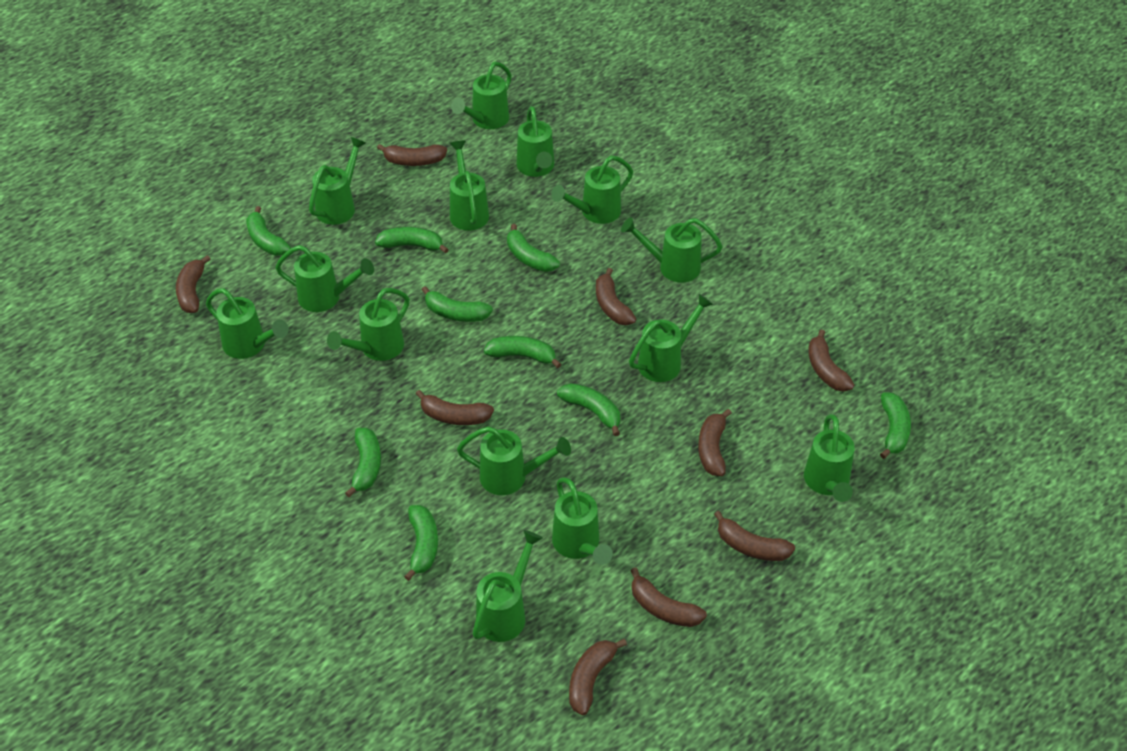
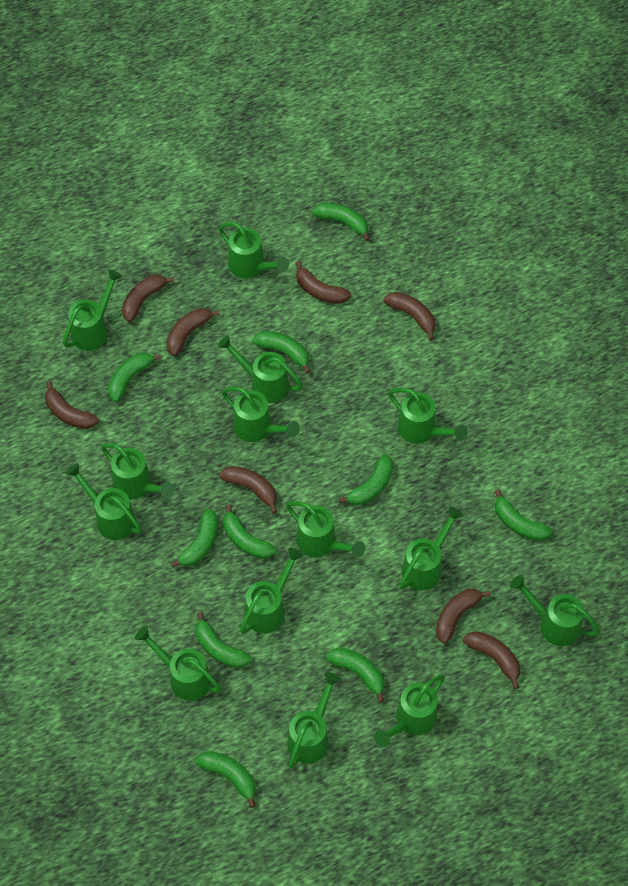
brown banana: [176,255,211,313] [377,144,447,166] [416,390,494,425] [569,639,627,715] [596,268,636,325] [630,567,707,627] [698,409,732,476] [714,511,795,561] [808,329,854,392] = 9 -> [45,381,99,429] [122,275,174,322] [167,308,220,356] [219,466,277,514] [295,261,351,304] [384,292,435,341] [436,589,491,644] [463,631,520,689] = 8
green banana: [246,206,291,256] [345,428,381,497] [375,227,449,254] [404,505,438,581] [422,286,493,322] [484,336,561,368] [507,224,560,272] [557,383,620,436] [880,392,911,459] = 9 -> [108,353,161,402] [171,508,218,567] [195,612,252,668] [195,751,256,808] [223,504,276,559] [252,331,311,374] [312,202,370,241] [326,647,385,703] [339,454,393,505] [495,489,553,541] = 10

